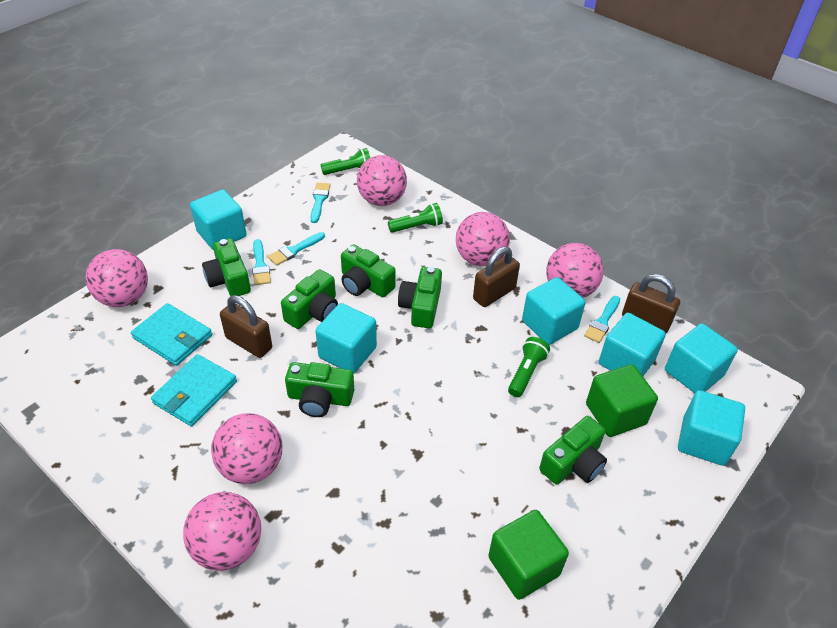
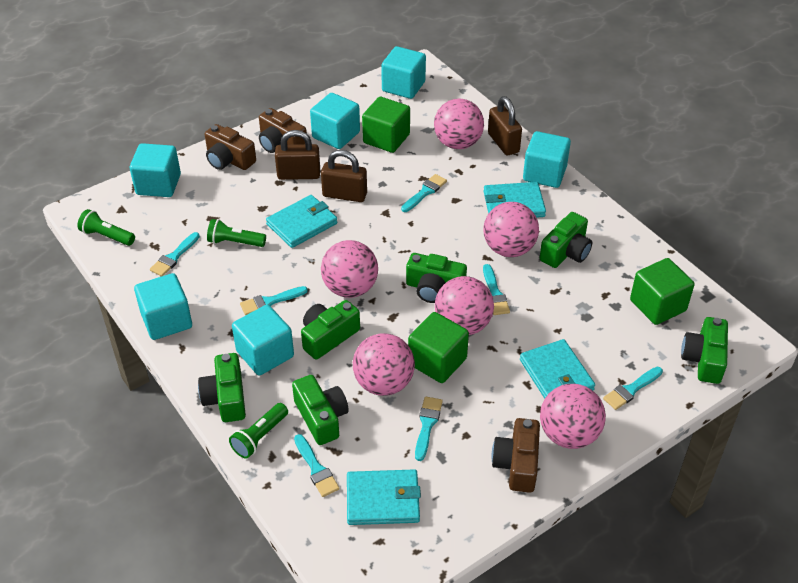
brown camera: none = 0 -> [205,124,256,170] [259,108,307,153] [491,418,540,493] = 3
green cube: [488,510,569,600] [586,364,658,437] = 2 -> [362,97,410,153] [408,312,469,383] [630,258,694,325] = 3
turquoise brush: [252,239,271,285] [268,232,325,266] [310,183,330,223] [584,296,620,343] = 4 -> [150,232,200,276] [240,286,308,315] [294,434,340,497] [401,174,447,212] [415,397,443,461] [483,264,510,315] [603,367,663,410] = 7
turquoise wallet: [131,303,212,366] [151,354,237,427] = 2 -> [266,195,338,248] [347,469,421,525] [483,182,546,218] [520,339,595,398] = 4

